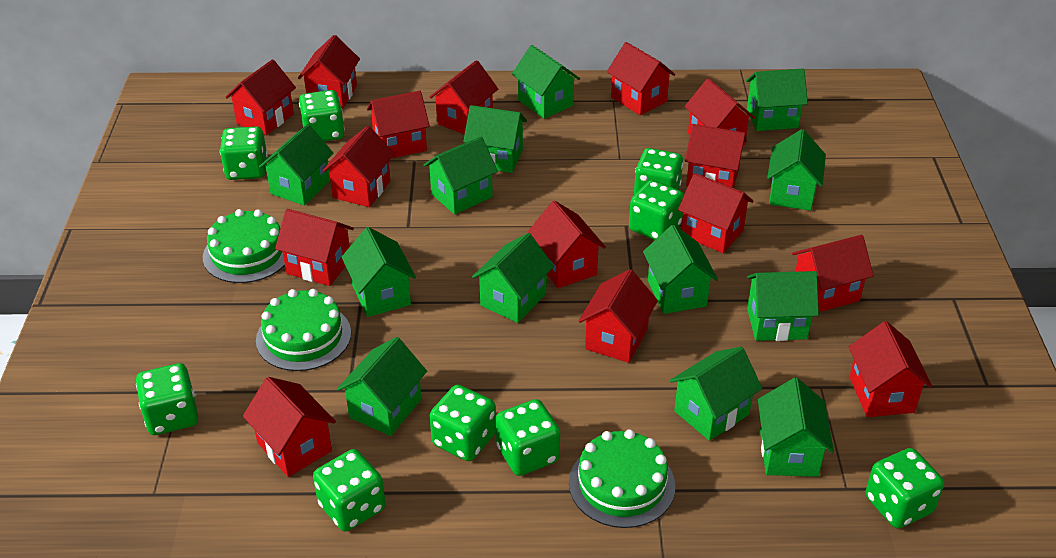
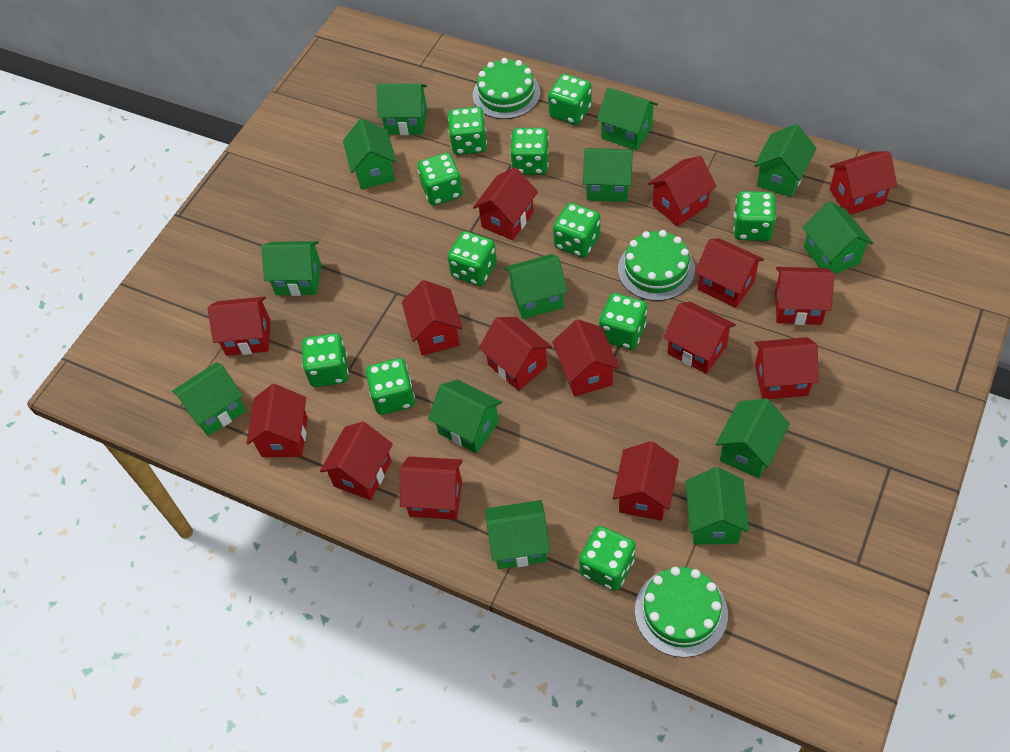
green dice: [136,363,198,435] [220,126,268,180] [299,90,345,141] [313,449,386,532] [430,385,496,461] [495,399,560,476] [629,180,684,240] [634,148,683,195] [865,448,944,528] = 9 -> [302,333,349,387] [366,358,415,415] [418,153,463,206] [448,107,487,155] [448,231,497,286] [510,128,549,175] [548,74,592,125] [553,203,600,258] [579,526,636,591] [599,293,647,350] [733,191,776,241] = 11

